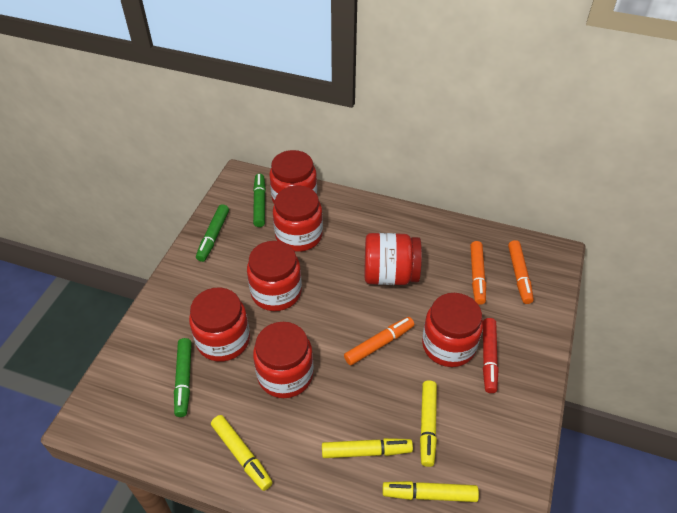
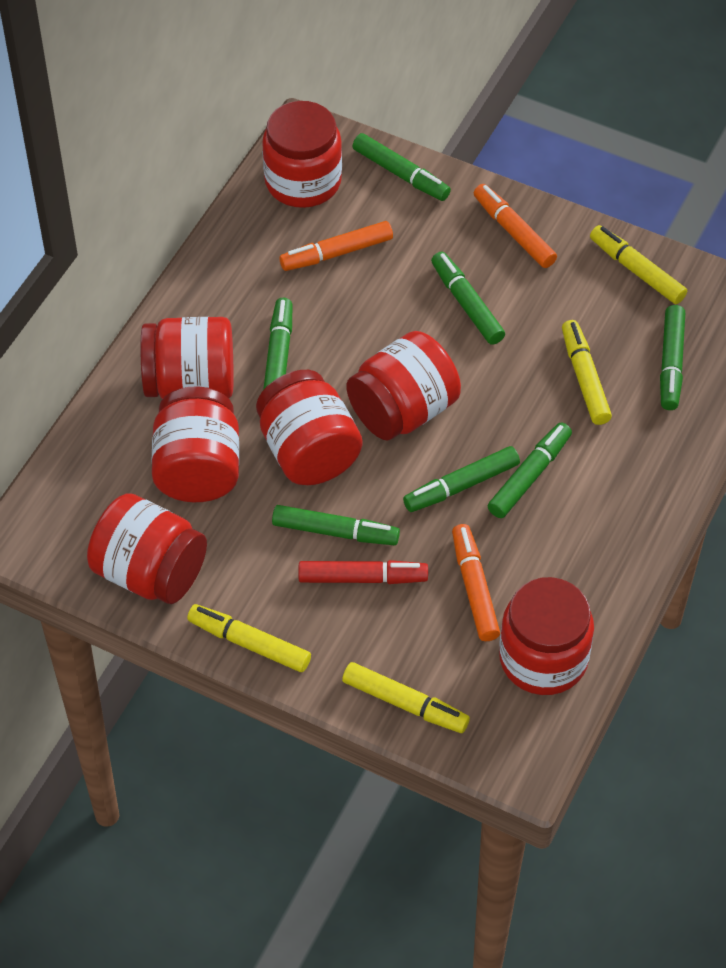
green marker: [174,338,192,417] [196,204,229,262] [253,173,266,227] = 3 -> [263,298,292,390] [272,505,400,545] [352,133,451,201] [403,446,520,512] [431,252,505,345] [488,422,572,518] [660,305,685,410] = 7

